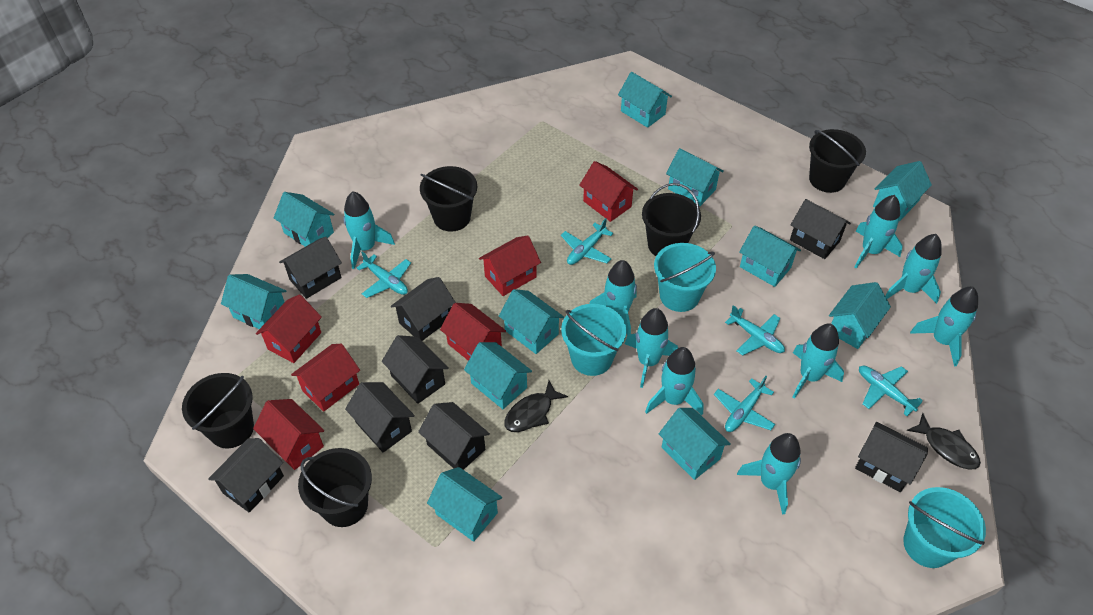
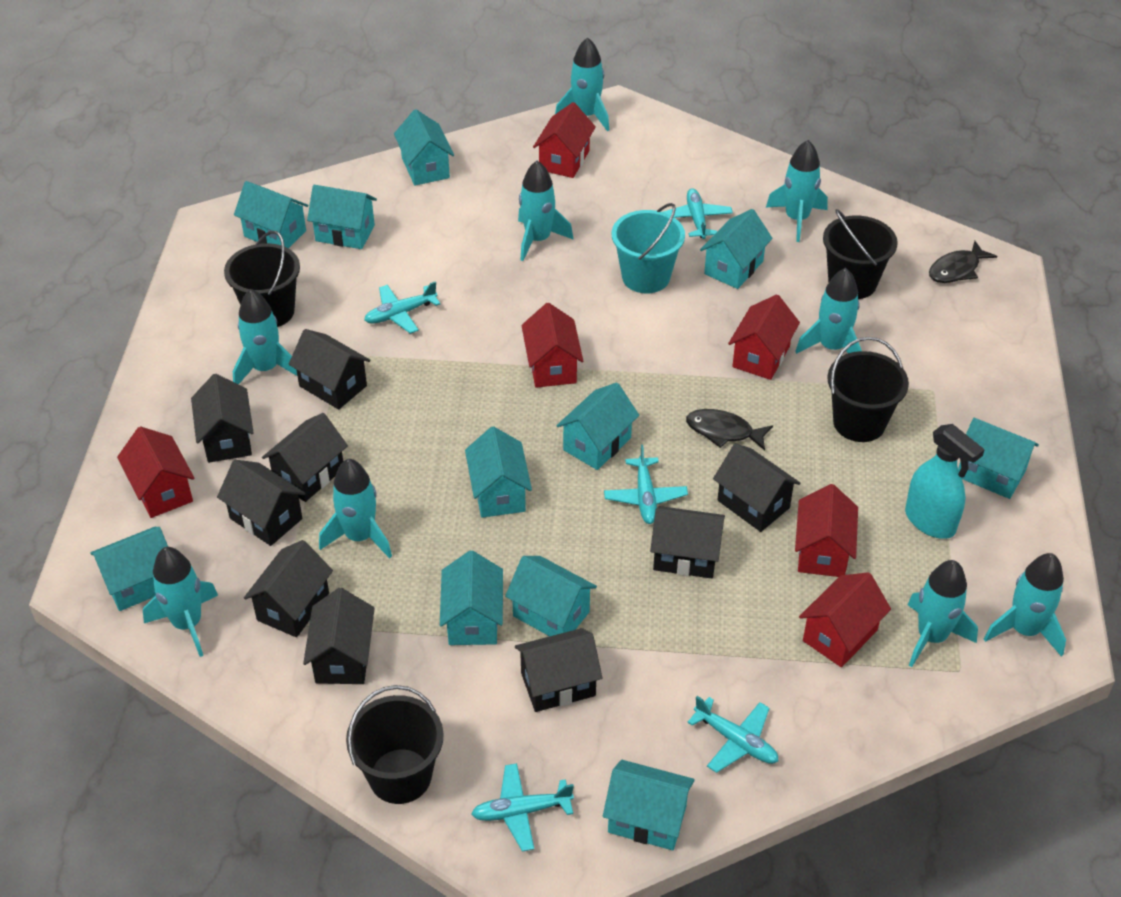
black bucket: [182,373,254,448] [298,448,372,527] [420,166,477,232] [642,183,701,256] [809,129,866,193] = 5 -> [224,231,300,327] [346,685,444,804] [823,209,898,299] [827,337,909,442] = 4
black house: [208,438,284,513] [279,237,342,299] [345,382,415,453] [382,335,449,404] [391,277,456,341] [418,402,490,470] [790,199,851,259] [855,422,928,492] = 8 -> [191,374,254,463] [217,460,305,546] [244,540,333,637] [262,413,348,502] [289,329,371,409] [303,588,375,684] [515,628,603,712] [650,506,725,578] [713,443,801,532] = 9
turquoise bucket: [561,304,626,376] [654,243,716,312] [903,487,986,568] = 3 -> [612,203,685,293] = 1
turquoise spray bottle: none = 0 -> [905,424,985,539] = 1

